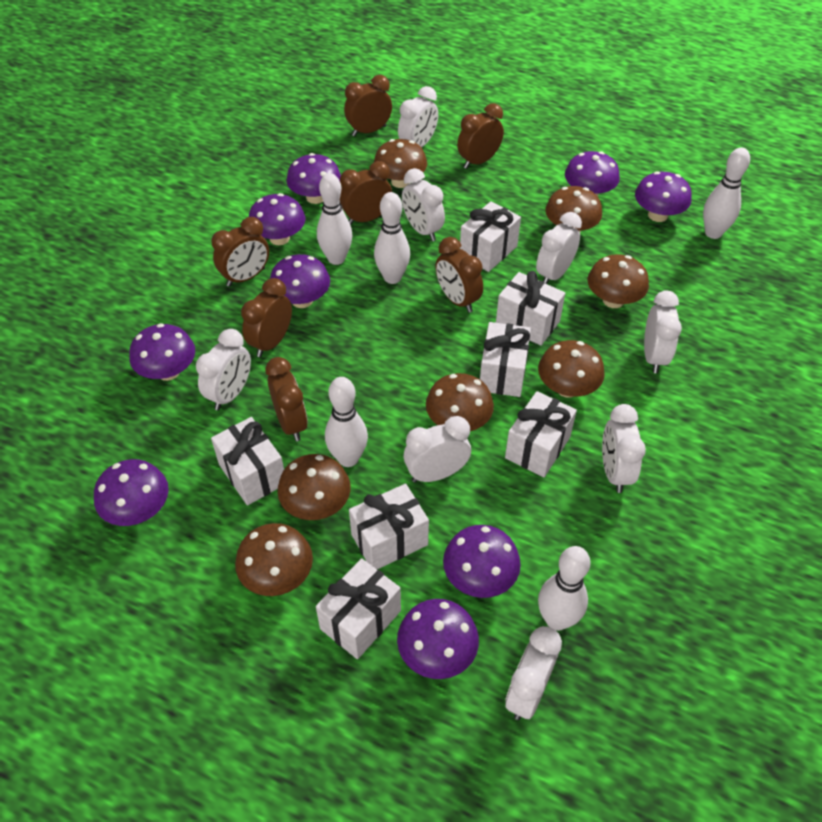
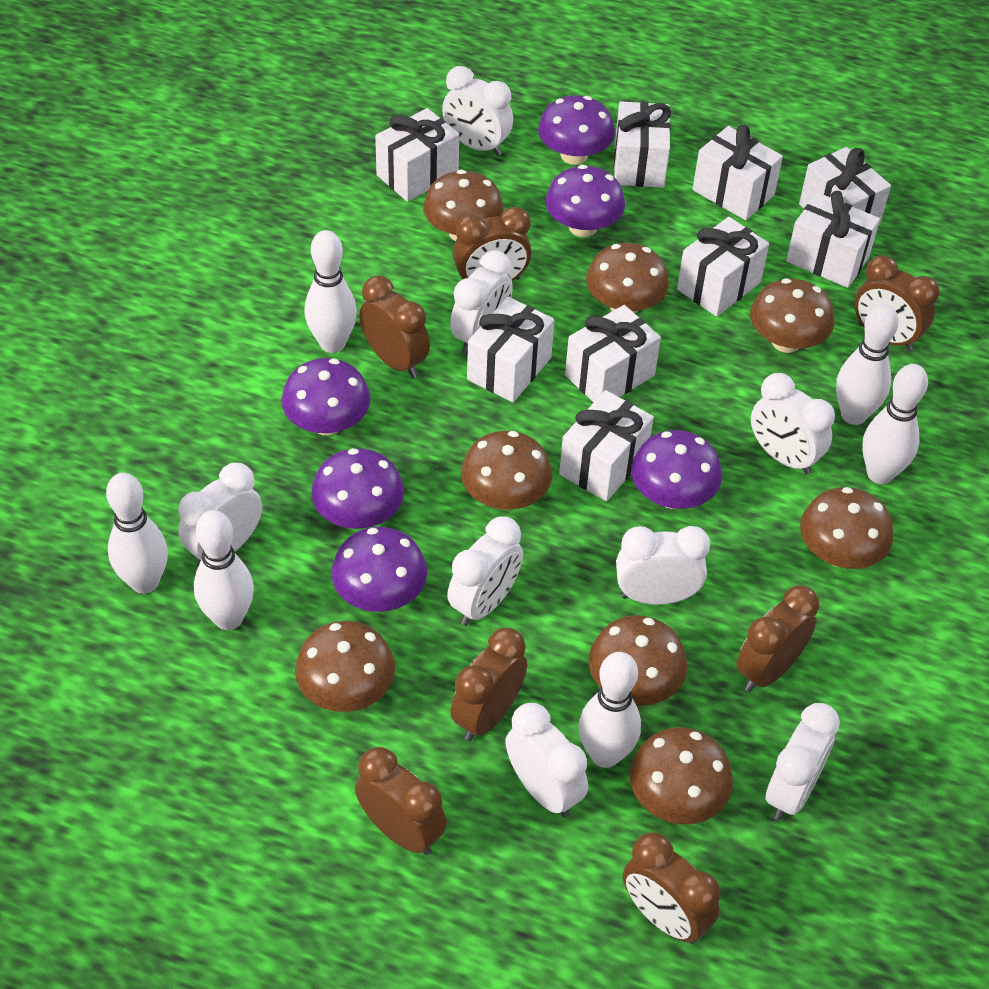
brown mushroom: [235,523,313,596] [277,454,350,520] [374,139,427,188] [426,373,494,431] [538,340,605,398] [545,186,602,232] [587,254,649,308] = 7 -> [295,621,395,712] [423,170,504,241] [461,431,552,510] [586,243,669,313] [589,615,687,706] [629,727,733,825] [750,278,834,353] [800,487,893,569] = 8
purple mushroom: [94,459,169,526] [129,323,195,381] [249,193,305,245] [270,254,330,308] [286,153,341,204] [397,599,479,679] [443,525,521,598] [565,151,620,197] [635,171,692,222] = 9 -> [282,358,371,436] [311,448,404,529] [331,527,427,612] [538,95,615,165] [546,165,625,237] [631,430,722,509] = 6
white bowling pin: [317,173,352,265] [325,377,368,467] [374,192,410,284] [538,546,591,631] [703,147,750,239] = 5 -> [106,473,168,594] [194,510,254,630] [304,230,357,353] [579,652,641,768] [836,304,899,425] [862,364,928,484] = 6
white gift: [211,417,284,505] [316,558,401,659] [349,484,429,569] [460,201,521,272] [480,322,531,397] [496,271,565,346] [505,391,577,477] = 7 -> [375,108,459,202] [467,297,554,402] [559,390,654,501] [565,305,661,402] [614,101,671,188] [677,217,769,317] [693,125,783,220] [786,191,880,288] [799,147,891,226] = 9

